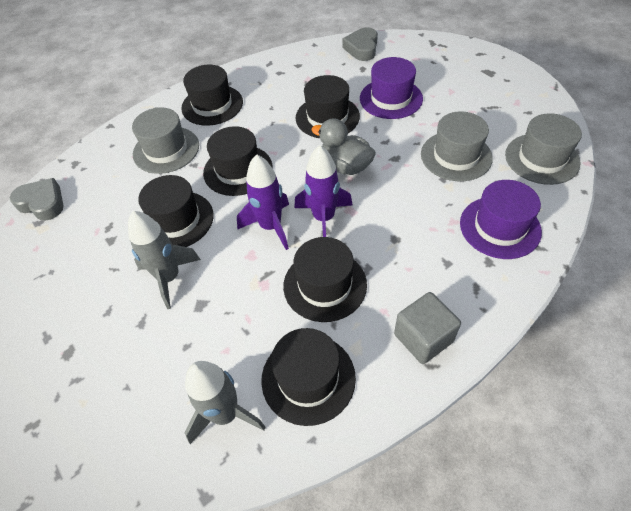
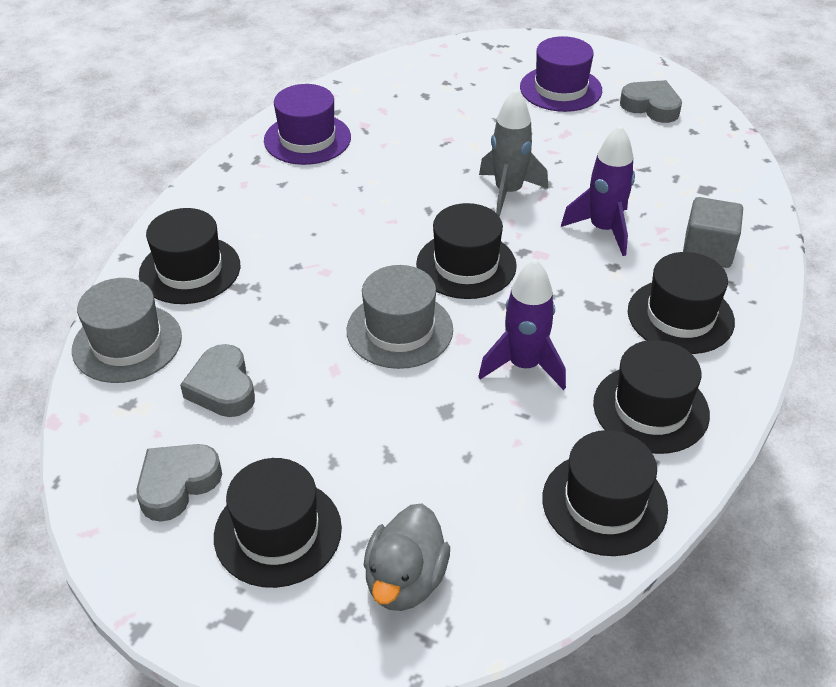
grey hat: [132,107,199,174] [421,111,493,181] [505,113,582,185] = 3 -> [72,278,182,383] [347,265,453,369] = 2
grey heart: [10,178,64,221] [342,27,378,61] = 2 -> [136,444,222,522] [180,344,255,417] [620,80,682,123] = 3
grey rocket: [128,211,201,309] [185,361,266,444] = 2 -> [479,89,548,217] = 1

